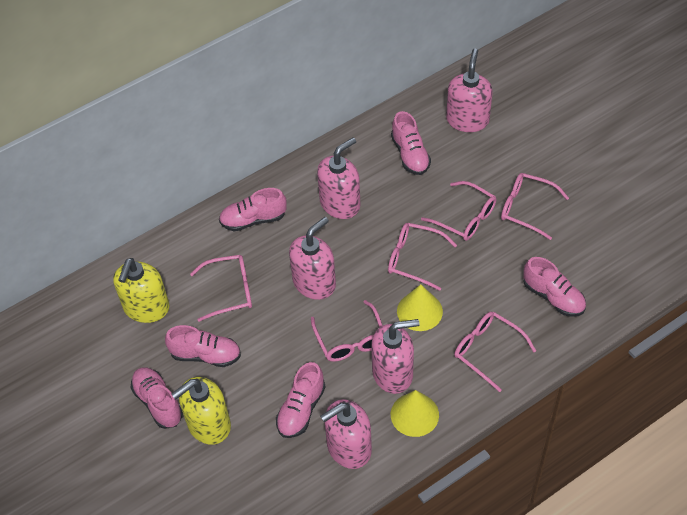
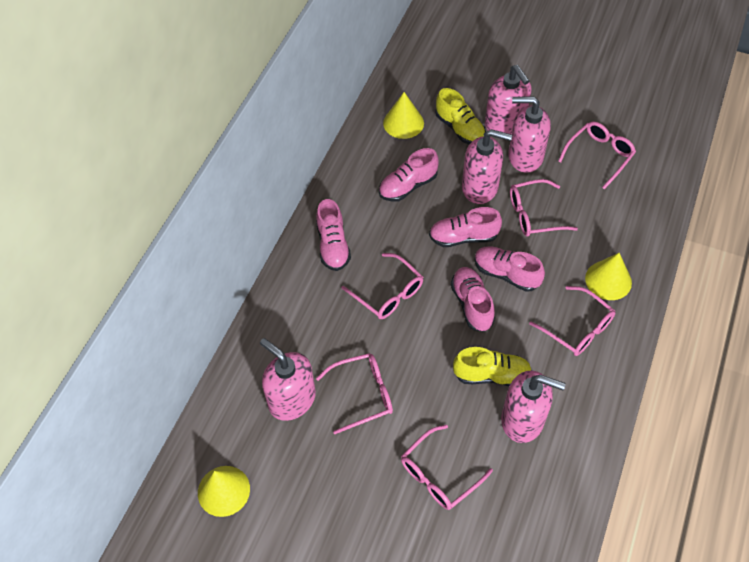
pink shoe: [130,367,183,429] [165,325,241,367] [219,188,287,231] [276,362,325,438] [391,111,431,175] [523,257,586,317] = 6 -> [316,199,351,271] [379,148,439,202] [429,207,502,247] [451,267,495,332] [474,246,545,292] = 5
yellow cone: [391,390,439,437] [397,284,443,331] = 2 -> [198,466,250,517] [383,92,424,139] [585,253,632,300] = 3
yellow shoe: none = 0 -> [436,88,486,144] [453,347,532,386] = 2
yellow soap dispenser: [113,258,169,323] [171,377,231,445] = 2 -> none = 0

